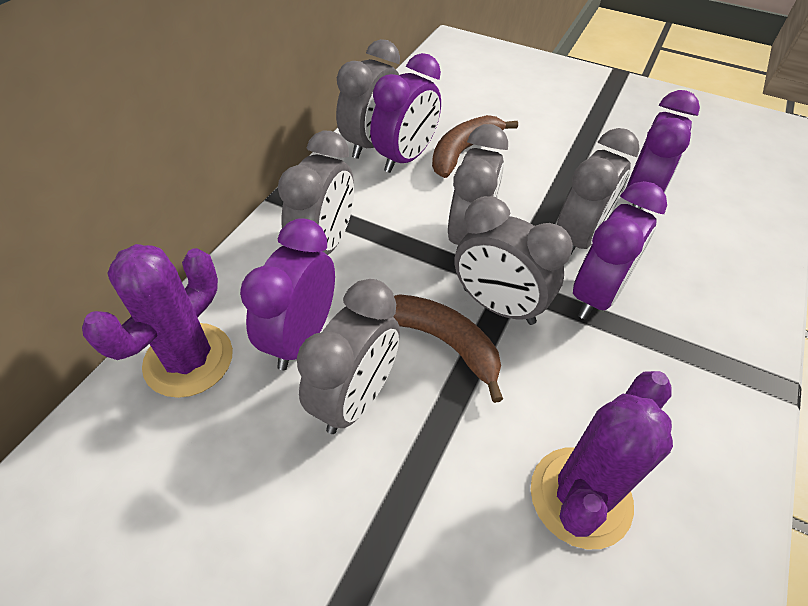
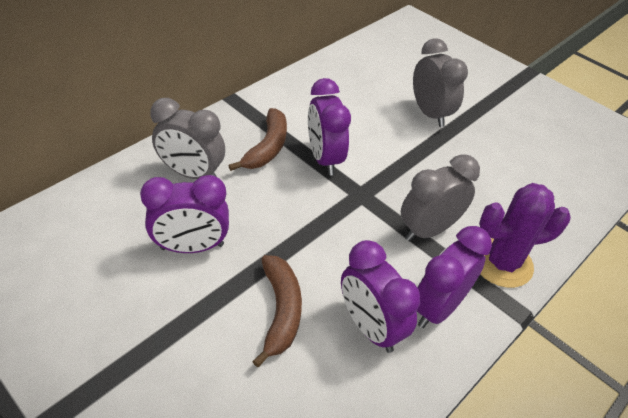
grey clock: [278,131,354,255] [297,279,400,434] [336,39,400,159] [448,124,508,245] [455,196,572,325] [557,128,640,256] = 6 -> [150,98,225,179] [401,154,480,242] [413,38,468,127] = 3
purple cactus: [82,244,233,398] [531,371,673,549] = 2 -> [479,183,571,288] = 1

